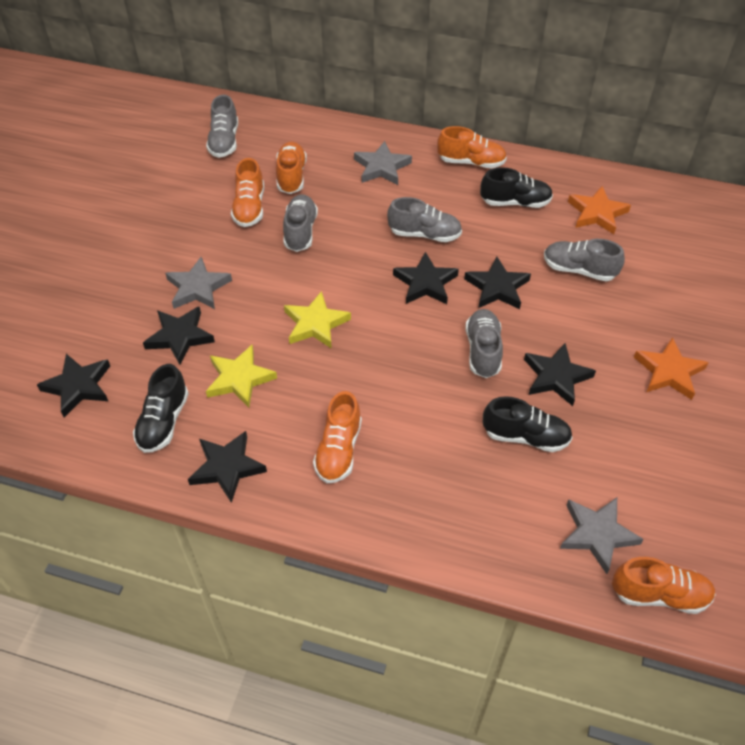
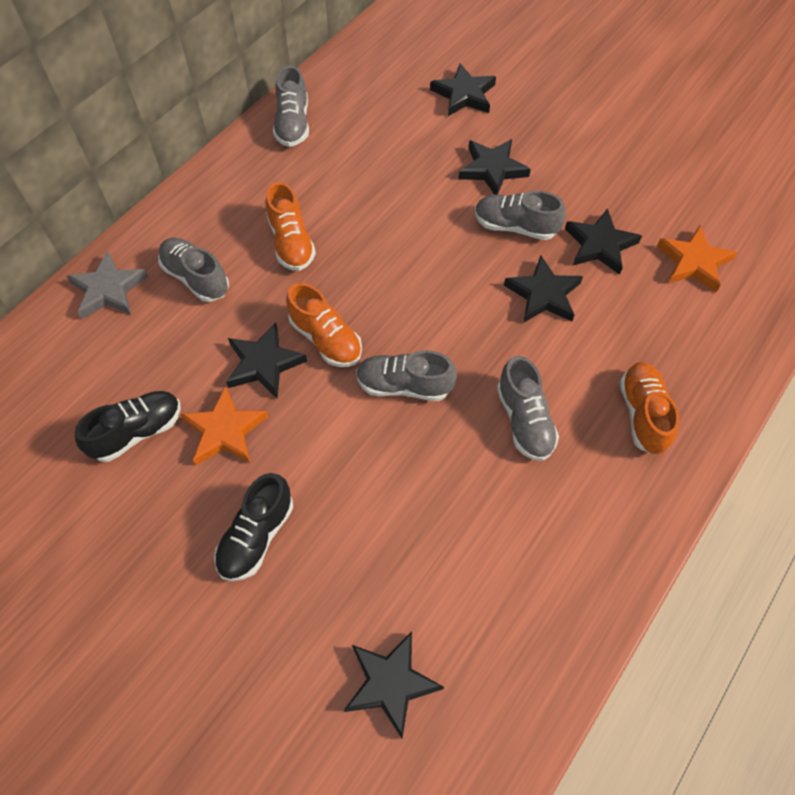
black shoe: [133,364,189,453] [480,167,553,208] [483,396,573,452] = 3 -> [75,391,181,462] [214,473,293,581] = 2
grey star: [165,257,232,309] [354,141,412,185] [560,498,644,574] = 3 -> [67,251,148,319] = 1
orange shoe: [231,158,264,227] [276,141,307,194] [313,391,362,483] [437,126,507,168] [612,557,716,614] = 5 -> [266,182,316,271] [286,283,362,367] [620,362,680,455] = 3
yellow star: [206,345,277,408] [284,291,351,349] = 2 -> none = 0

